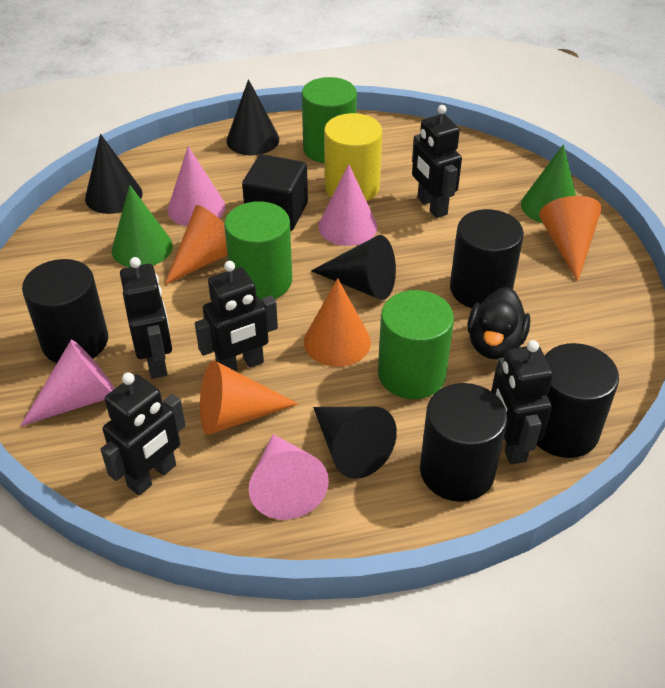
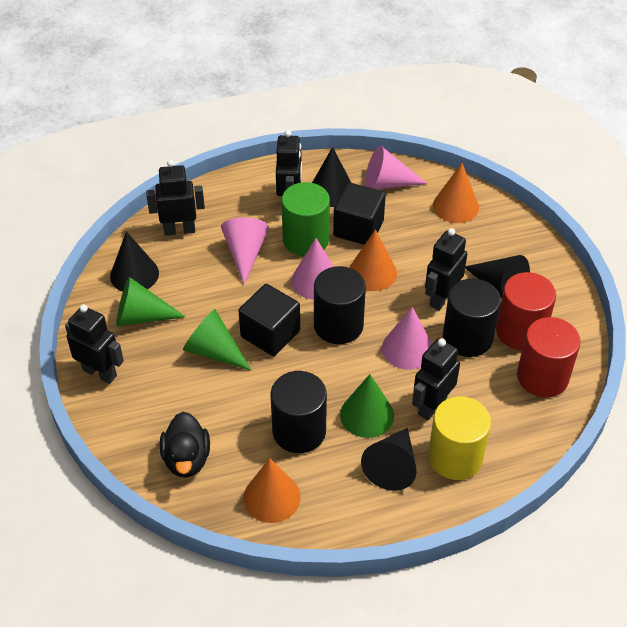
black cube: [242,154,308,231] = 1 -> [238,284,300,356] [333,183,386,245] = 2
black cylinder: [22,259,108,363] [420,383,507,502] [450,209,524,308] [536,343,619,458] = 4 -> [271,371,327,453] [314,266,366,344] [443,278,501,357] = 3
green cone: [112,185,173,267] [521,144,576,223] = 2 -> [116,277,186,326] [183,309,252,371] [340,374,394,438] = 3
green cylinder: [224,201,292,300] [302,77,357,163] [378,290,454,399] = 3 -> [282,182,330,256] = 1
orange cone: [165,205,227,285] [200,361,298,435] [304,278,371,367] [539,196,602,282] = 4 -> [243,458,301,523] [349,229,397,291] [433,163,479,223] = 3
red cylinder: none = 0 -> [496,272,556,350] [517,317,581,397] = 2

